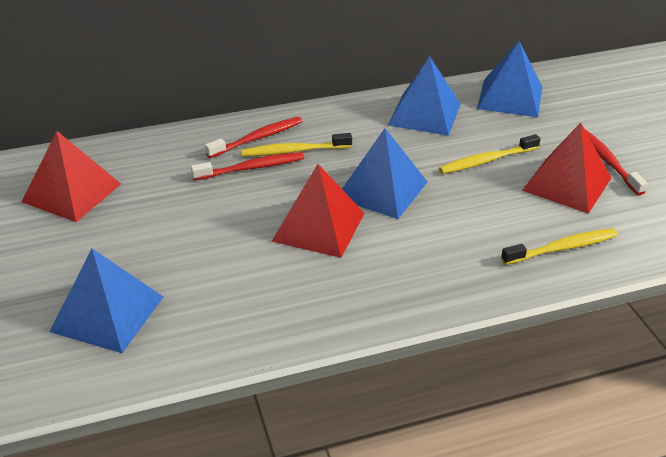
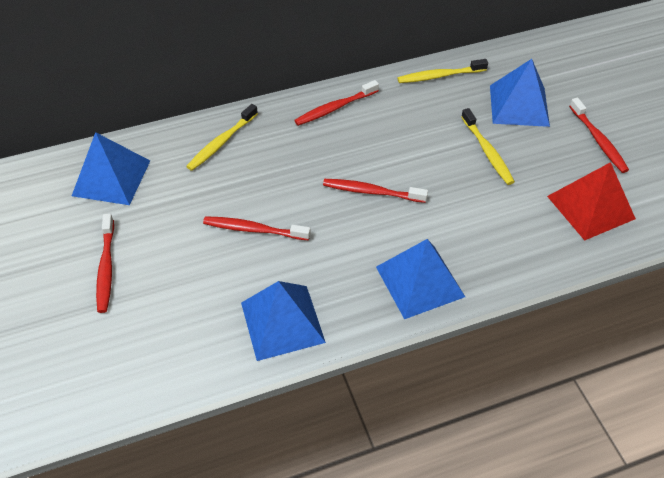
red pyramid: [22,131,121,222] [271,164,364,258] [522,123,611,214] = 3 -> [547,162,636,241] = 1
red toothbrush: [191,152,304,180] [205,117,302,158] [585,129,647,195] = 3 -> [96,214,114,313] [203,216,311,240] [294,80,379,126] [323,179,428,203] [569,98,629,173] = 5

